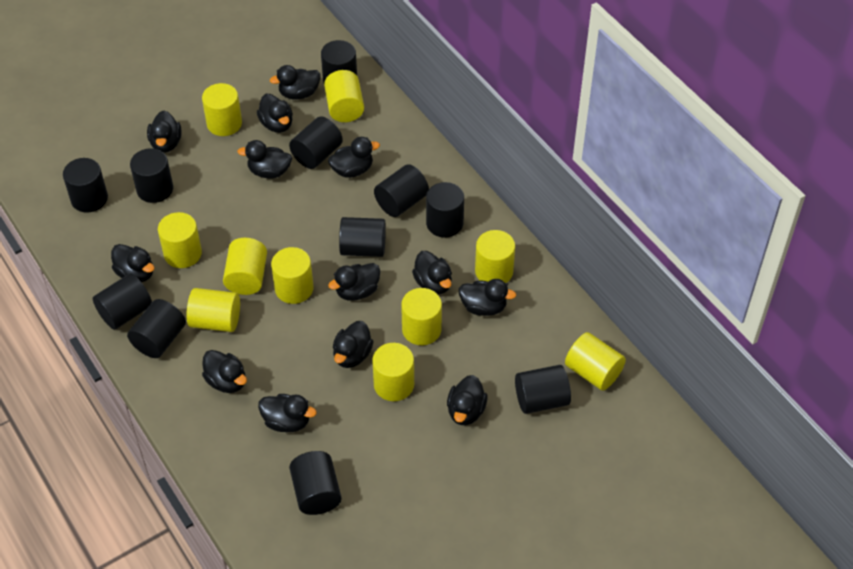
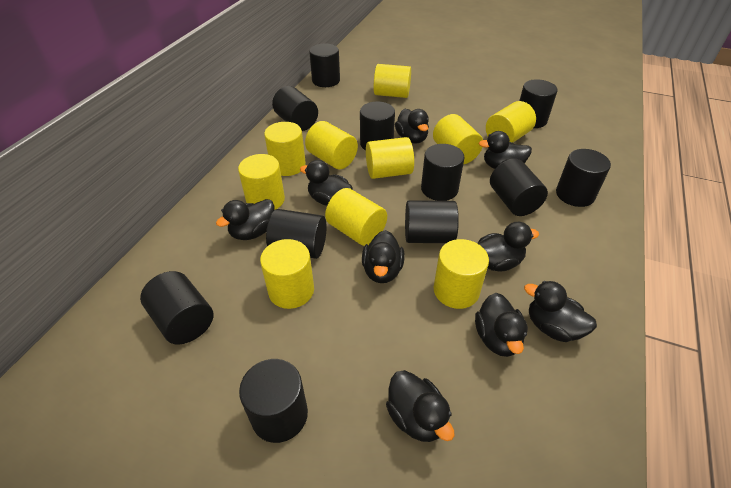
black duck: [111,244,154,282] [147,110,182,153] [202,350,247,393] [237,140,292,179] [257,94,293,133] [258,394,317,432] [270,65,321,100] [328,137,380,178] [328,263,380,301] [333,321,374,368] [412,251,452,295] [447,375,487,425] [459,279,516,316] = 13 -> [216,199,275,240] [300,160,353,206] [362,230,405,283] [386,370,455,442] [395,109,429,144] [475,293,528,357] [477,222,539,272] [479,131,532,169] [524,281,597,342] = 9

